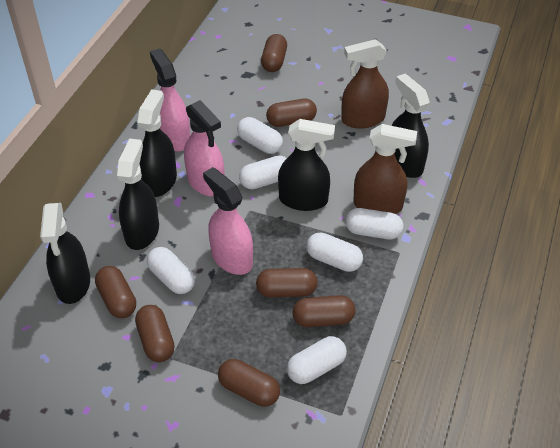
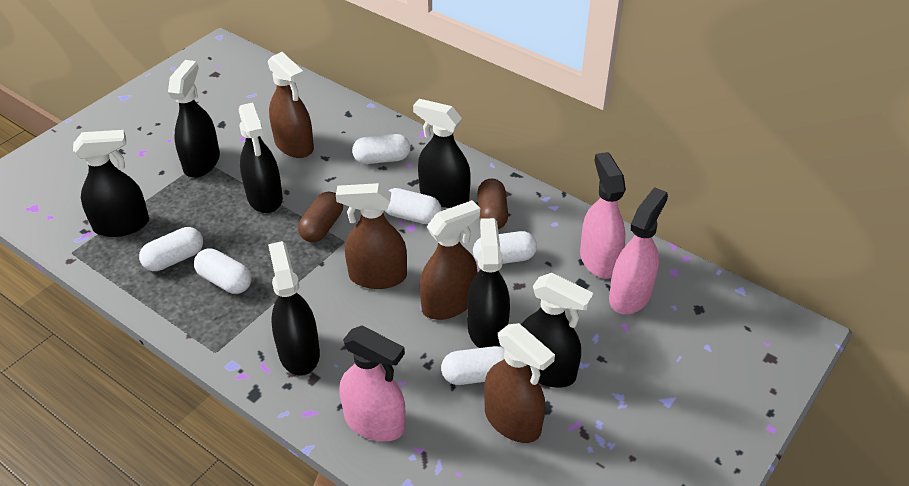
black spray bottle: [40,203,90,304] [117,138,159,250] [137,89,177,197] [278,119,335,211] [391,74,430,178] = 5 -> [73,130,149,237] [168,60,220,178] [239,103,283,213] [268,241,320,376] [413,99,471,208] [467,218,510,348] [521,273,594,388] = 7
brown capsule: [95,266,136,318] [135,305,175,362] [218,359,280,407] [256,268,318,298] [261,34,287,72] [266,99,317,127] [292,295,355,327] = 7 -> [298,191,343,242] [477,178,508,229] = 2
brown spray bottle: [341,39,389,129] [354,124,417,214] = 2 -> [268,52,314,158] [336,183,407,289] [420,200,480,320] [484,323,555,443] = 4

